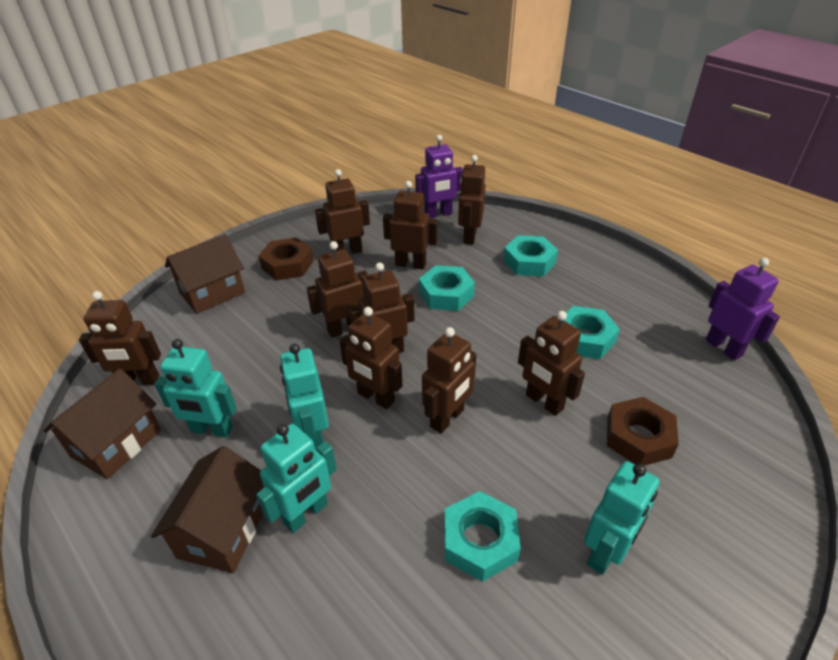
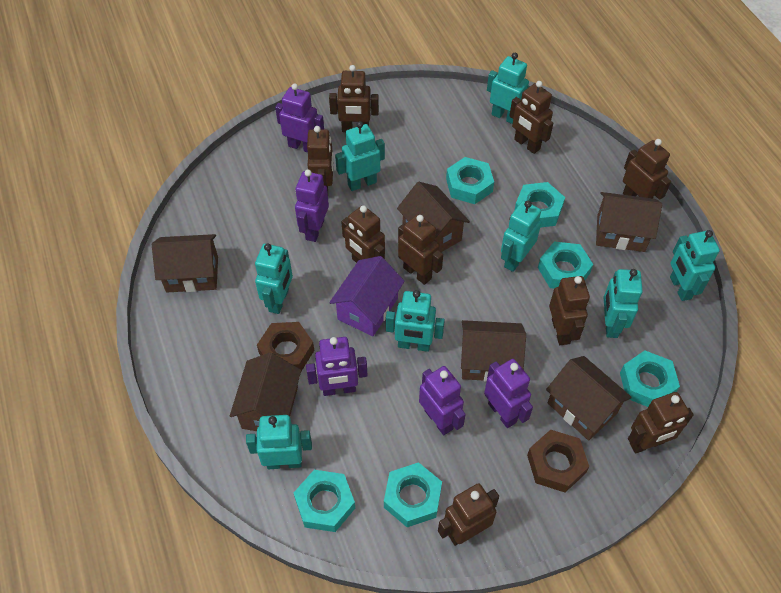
brown house: [44,368,161,479] [151,446,264,573] [165,234,245,314] = 3 -> [152,234,218,292] [230,352,301,431] [397,182,470,252] [461,320,526,382] [546,356,632,441] [596,192,662,252] = 6
purple house: none = 0 -> [329,256,405,336] = 1
purple robot: [415,135,463,219] [706,258,780,360] = 2 -> [275,83,324,152] [295,169,329,242] [306,337,368,396] [419,366,466,435] [484,359,533,428] = 5
turquoise nut: [419,265,475,311] [444,491,521,582] [503,235,558,277] [564,306,620,359] = 4 -> [294,470,355,532] [384,462,442,527] [446,157,494,204] [514,182,565,228] [538,241,593,288] [620,350,680,407] = 6
turquoise robot: [155,339,237,437] [256,424,337,533] [280,344,329,450] [584,461,660,575] = 4 -> [246,415,312,469] [255,244,293,314] [335,121,385,191] [386,290,445,352] [487,53,530,124] [501,201,541,272] [604,269,643,338] [670,230,720,301] = 8

